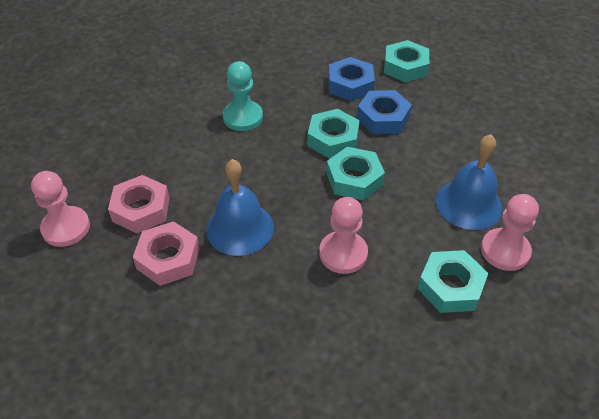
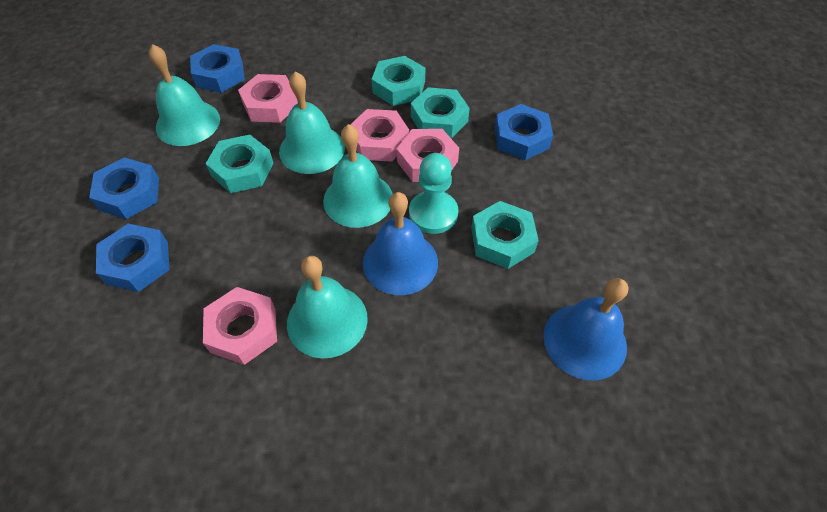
blue nut: [329,57,375,101] [357,90,412,134] = 2 -> [89,157,159,219] [96,224,170,292] [190,44,245,93] [495,104,553,160] = 4
pink nut: [108,175,170,234] [133,221,200,286] = 2 -> [203,287,277,365] [238,74,298,123] [350,109,409,162] [397,129,459,182] = 4
pink pawn: [31,171,90,247] [319,197,368,274] [481,194,539,271] = 3 -> none = 0
turquoise bell: none = 0 -> [148,44,220,146] [279,71,345,174] [287,256,368,358] [323,124,392,228] = 4

